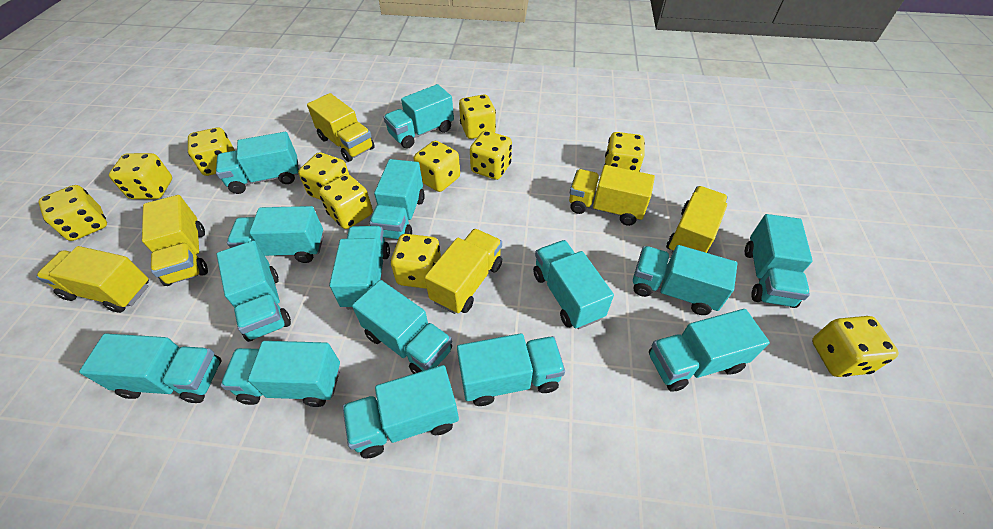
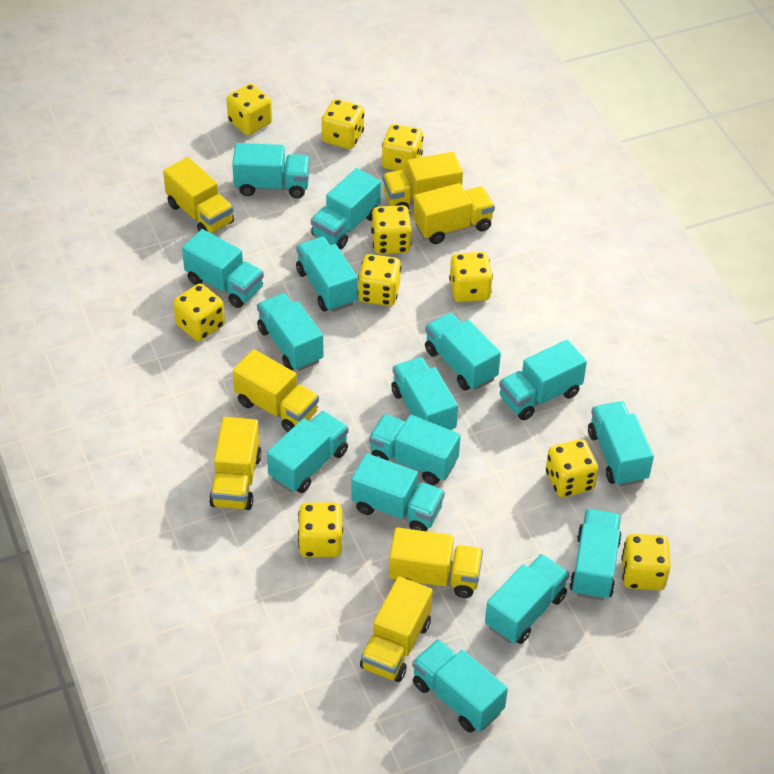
yellow dice: [38,185,107,241] [109,153,172,199] [188,128,235,176] [298,152,349,200] [319,174,373,229] [391,234,441,289] [414,141,460,192] [459,94,496,139] [470,131,512,180] [605,132,645,172] [812,316,899,377] = 11 -> [173,284,225,341] [227,84,272,135] [298,503,343,557] [322,99,364,149] [358,254,401,306] [371,205,412,254] [382,124,423,173] [449,252,493,302] [546,439,598,497] [621,534,671,590] = 10
yellow truck: [36,246,149,313] [142,195,208,286] [307,93,375,162] [425,229,502,314] [569,165,655,226] [666,186,728,254] = 6 -> [163,157,234,234] [209,417,262,510] [233,349,319,432] [360,576,433,682] [383,152,463,210] [389,527,483,598] [413,183,495,244] = 7

